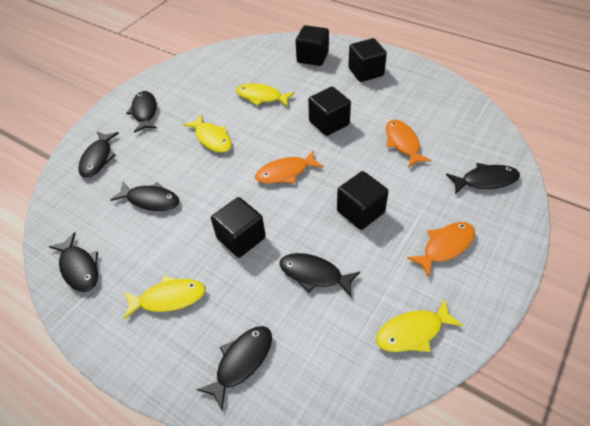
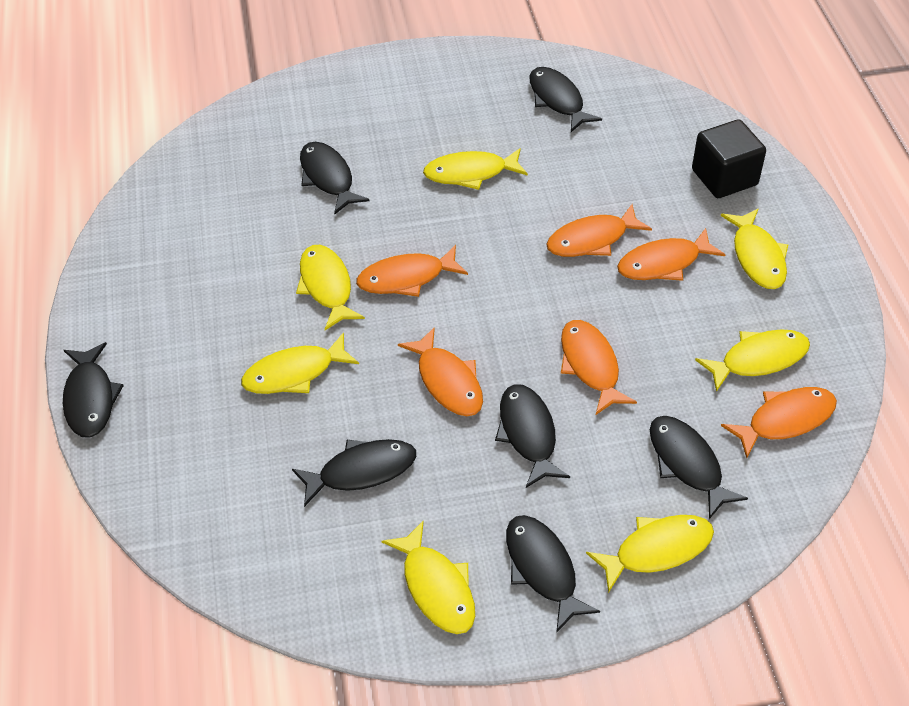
black cube: [211,197,266,258] [296,25,329,66] [308,87,351,136] [337,171,389,230] [348,38,387,82] = 5 -> [692,119,766,198] = 1
orange fish: [255,151,324,184] [386,120,432,168] [407,222,475,277] = 3 -> [356,245,468,297] [398,327,483,416] [546,204,652,257] [561,320,637,415] [617,228,726,281] [721,387,837,458] = 6
yellow fish: [123,276,206,319] [183,114,232,152] [236,83,295,107] [376,299,463,352] = 4 -> [241,332,359,394] [296,245,365,330] [382,521,475,634] [423,148,528,190] [586,515,714,593] [695,329,810,392] [721,208,788,289] = 7

